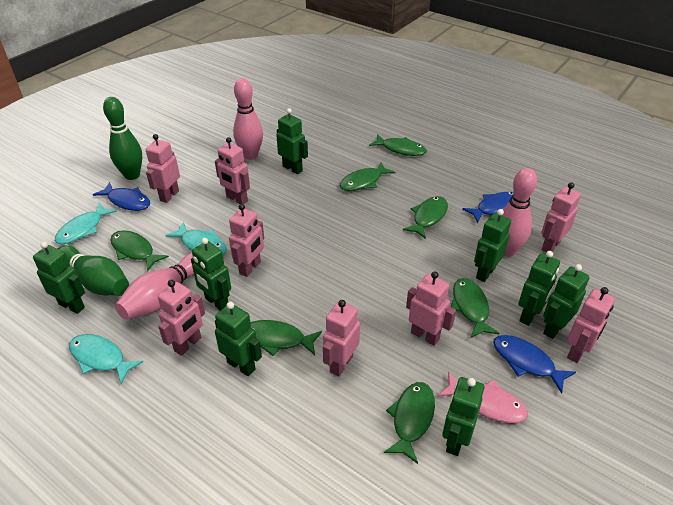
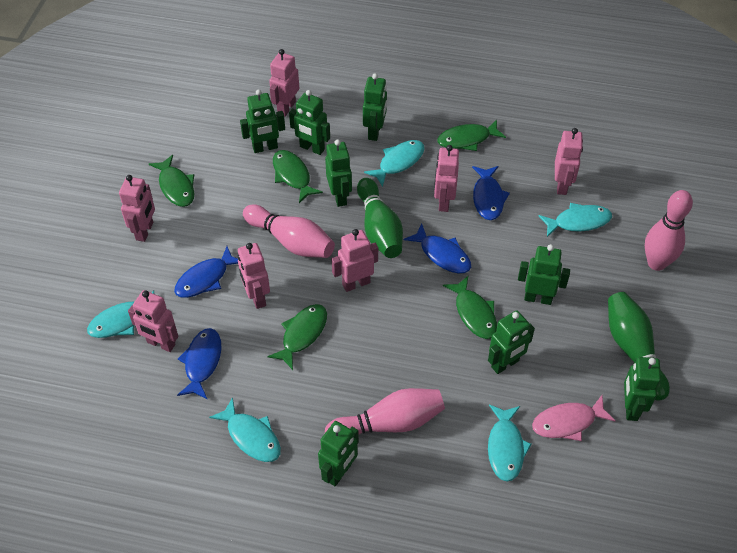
blue fish: [93,182,150,211] [462,192,514,223] [493,335,576,393] = 3 -> [174,246,238,298] [177,328,222,400] [404,224,471,273] [472,166,510,220] = 4
green fish: [110,230,169,271] [250,320,322,356] [340,162,395,191] [369,134,427,156] [384,382,435,464] [403,196,448,239] [451,278,500,338] = 7 -> [149,155,195,207] [267,304,327,370] [273,150,323,203] [437,119,506,151] [443,276,497,339] = 5
pink robot: [146,134,180,203] [158,280,205,356] [215,137,250,204] [229,204,264,277] [323,300,360,377] [406,271,456,346] [541,183,581,252] [567,287,615,363] = 8 -> [119,175,155,242] [128,290,178,352] [238,243,270,309] [269,49,299,117] [331,229,378,292] [434,145,459,212] [555,128,583,195] = 7
turquoise fish: [55,203,117,244] [69,334,143,384] [165,222,227,255] = 3 -> [87,290,154,338] [209,397,281,462] [364,140,425,187] [488,405,532,481] [539,203,612,237] = 5

